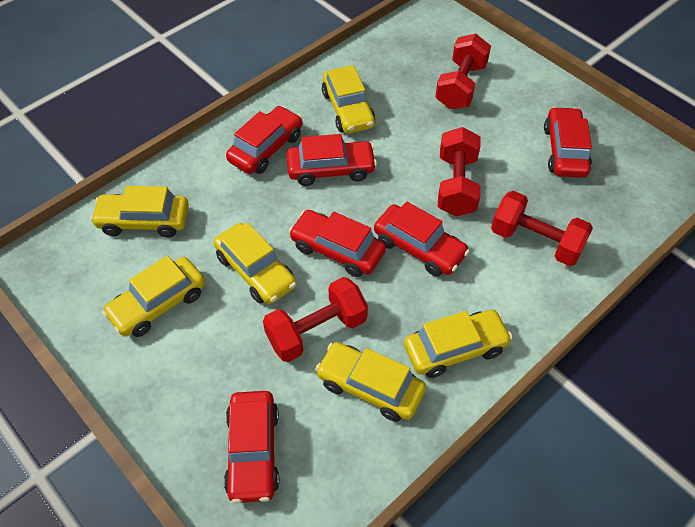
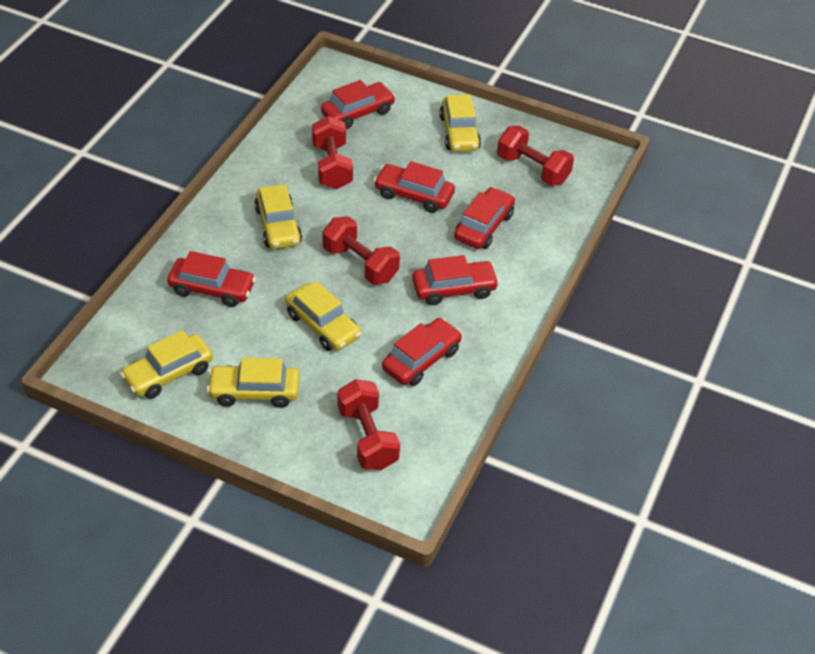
yellow car: [90,186,189,237] [102,256,205,337] [214,222,296,304] [315,342,426,422] [322,65,376,134] [404,310,512,378] = 6 -> [120,330,213,399] [207,358,300,408] [254,184,302,249] [285,281,361,351] [439,94,481,152] = 5

